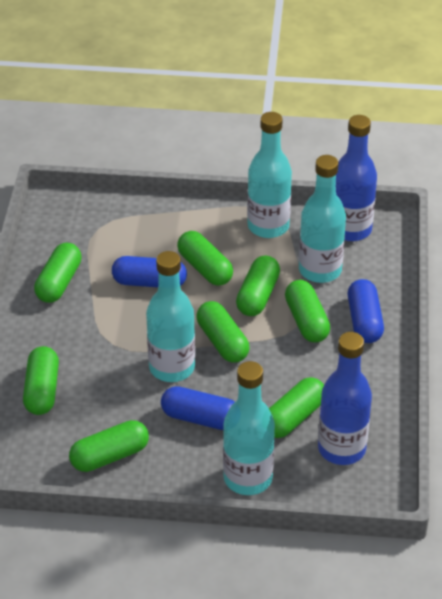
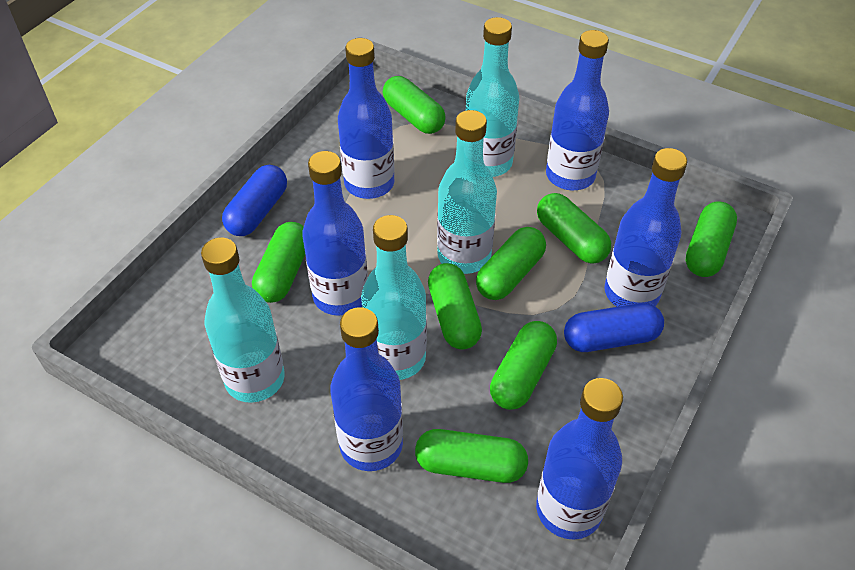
blue bottle: [318,332,372,465] [336,115,377,241] = 2 -> [302,151,368,316] [330,307,403,471] [338,38,395,199] [536,378,623,540] [546,30,609,190] [604,148,687,307] = 6
blue capsule: [112,256,187,287] [161,386,235,430] [348,279,384,343] = 3 -> [222,165,287,236] [564,303,664,352] = 2

